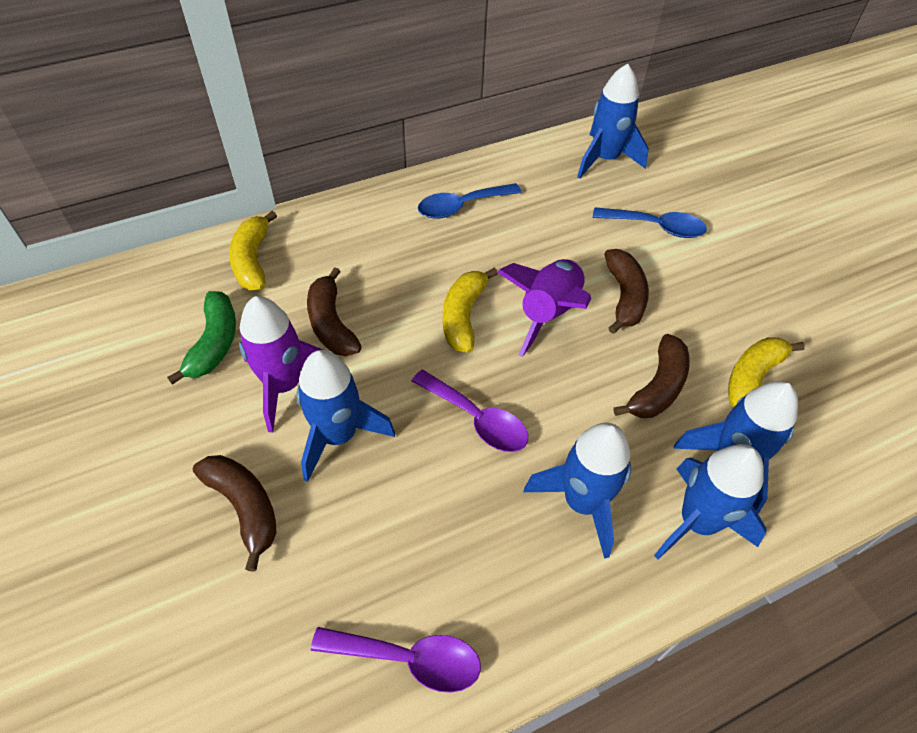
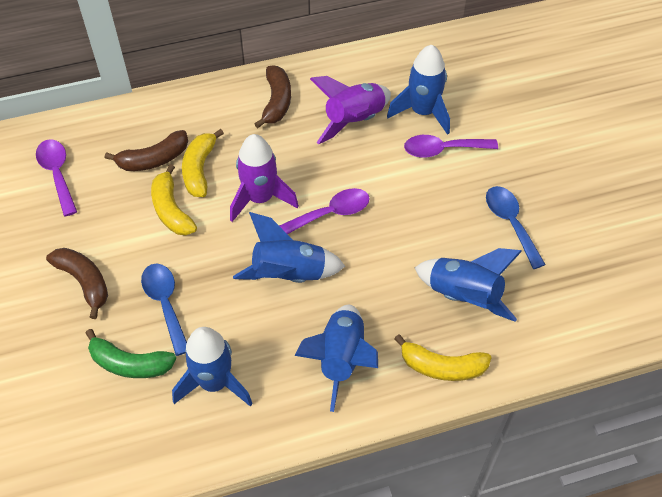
brown banana: [193,455,276,572] [307,267,362,356] [604,249,649,334] [614,334,690,418] = 4 -> [46,248,108,319] [105,130,188,171] [255,65,291,128] = 3
purple spoon: [311,627,481,693] [412,370,528,452] = 2 -> [36,139,77,216] [279,188,370,234] [404,135,498,158] = 3

